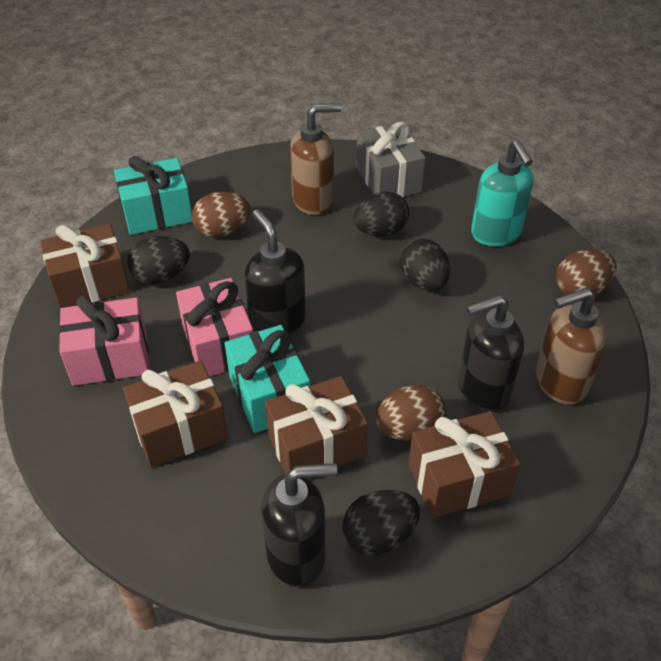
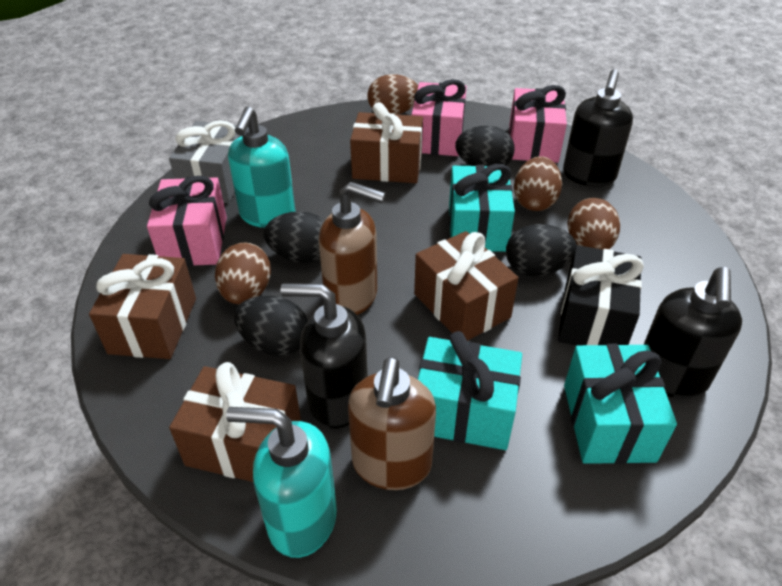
black gift: none = 0 -> [558,245,644,346] = 1
brown egg: [192,192,250,237] [375,385,446,441] [556,249,616,295] = 3 -> [215,243,271,304] [368,74,418,115] [514,156,562,211] [567,198,620,250] = 4
pink gift: [59,296,149,386] [176,278,253,376] = 2 -> [147,176,227,266] [411,79,467,156] [509,85,567,163] = 3
turquoise gift: [114,156,193,235] [225,325,310,433] = 2 -> [418,331,522,450] [449,164,515,252] [564,344,677,464] = 3
turquoise soap dispenser: [471,140,533,246] = 1 -> [226,407,337,558] [228,107,296,228] = 2

